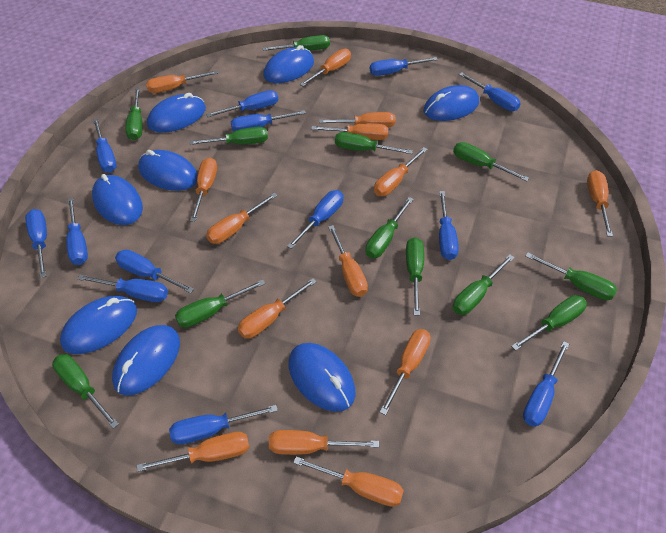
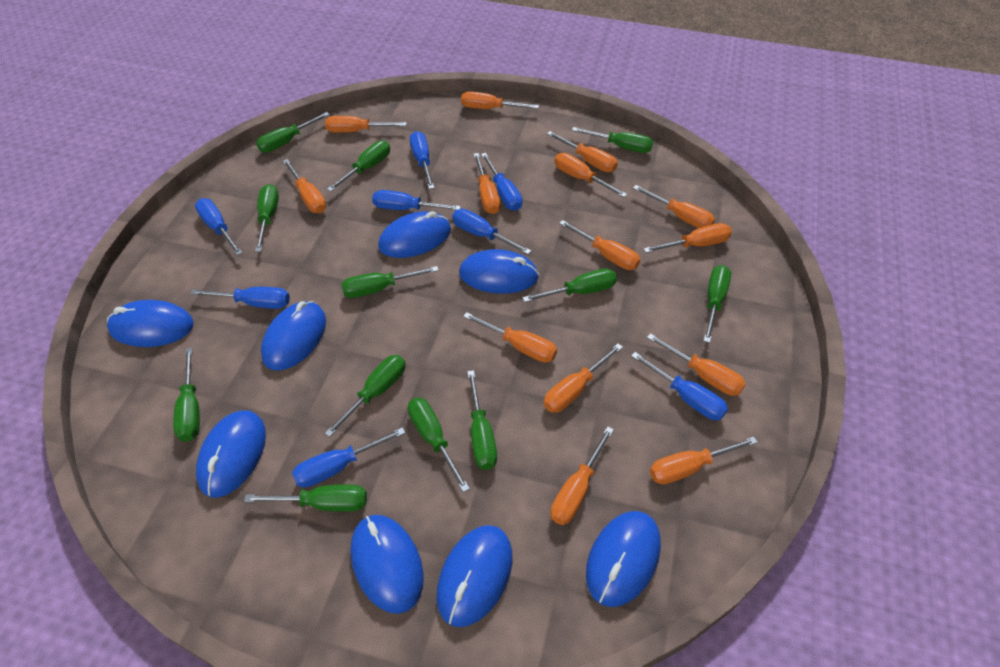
blue screwdriver: [25,209,47,278] [66,198,88,265] [78,275,168,302] [93,119,117,173] [115,250,194,293] [169,405,278,444] [206,90,278,117] [231,110,306,132] [287,190,343,249] [370,57,438,76] [439,191,459,260] [459,72,521,111] [523,341,569,427] = 13 -> [190,287,290,309] [195,198,243,256] [292,427,405,488] [372,190,461,210] [410,131,434,189] [452,209,531,254] [481,153,522,211] [631,352,728,420] = 8

